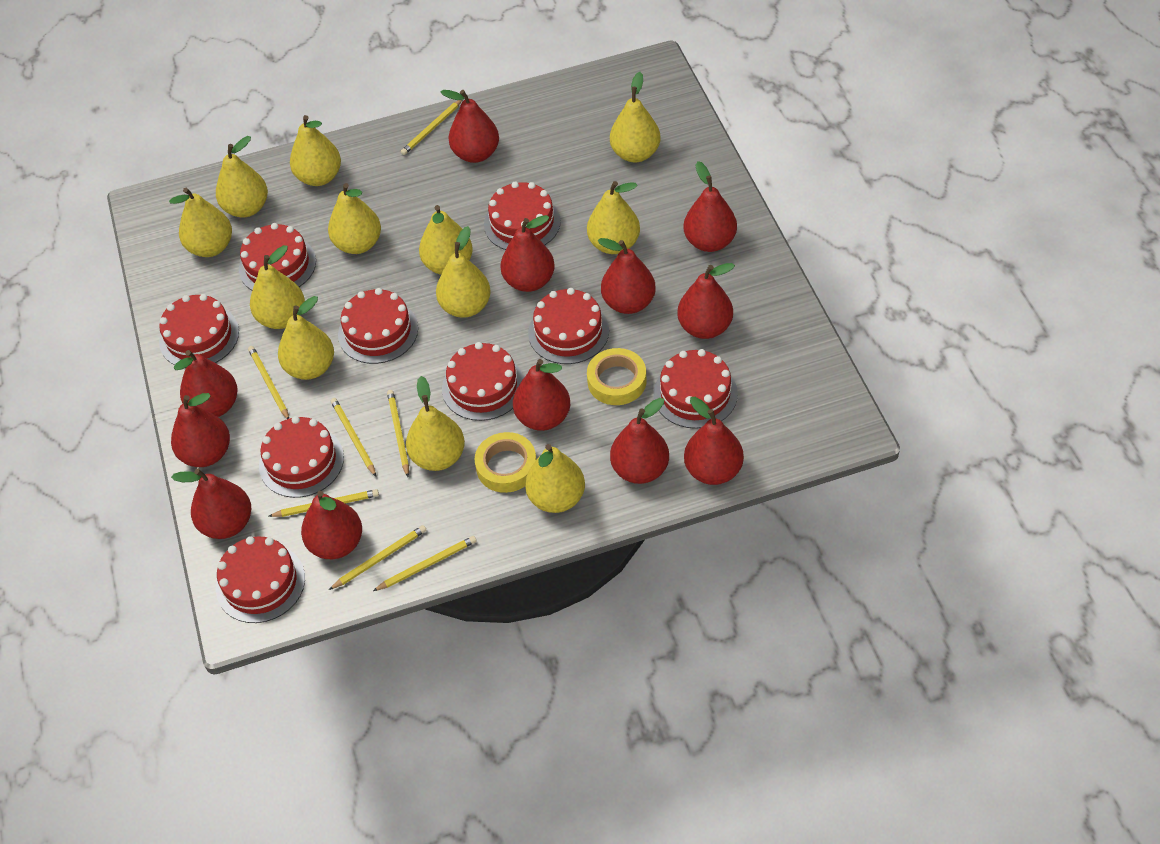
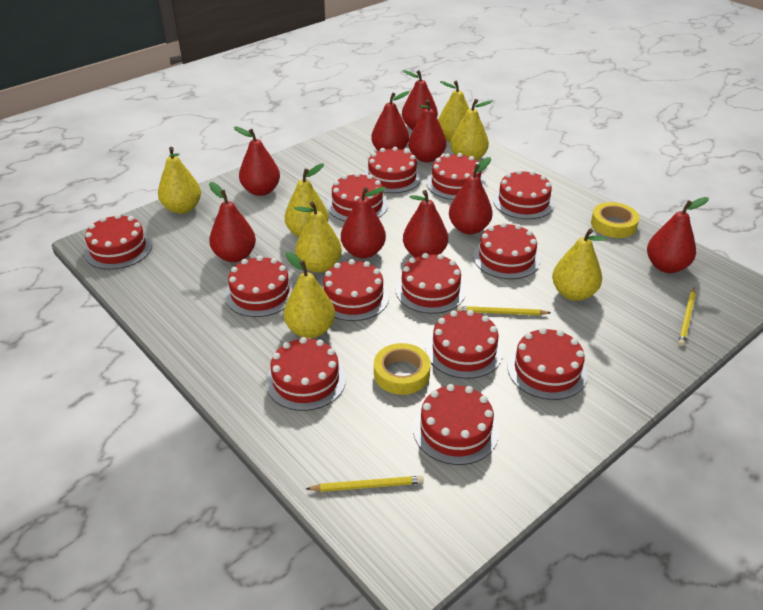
red cake: [159,294,239,365] [216,536,305,623] [239,223,316,290] [259,416,344,498] [338,288,418,364] [442,342,524,421] [484,182,561,250] [528,288,609,364] [653,349,738,429] = 9 -> [84,214,152,270] [225,255,295,317] [266,337,346,411] [322,259,389,321] [327,173,388,221] [364,147,421,193] [396,253,466,314] [413,384,499,465] [426,310,503,379] [427,153,485,200] [473,222,540,279] [493,170,554,219] [507,328,587,400] = 13
red pear: [171,393,230,467] [171,469,251,539] [174,350,238,417] [301,491,362,559] [441,90,499,163] [500,215,555,292] [513,359,570,431] [598,238,656,314] [610,398,669,484] [677,263,735,339] [683,161,737,252] [684,397,744,485] = 12 -> [209,182,256,262] [234,126,280,196] [341,187,386,258] [371,91,410,151] [402,70,438,130] [403,190,448,257] [408,99,446,162] [449,157,493,235] [647,197,709,273] = 9
yellow pear: [169,188,232,257] [216,136,268,218] [250,245,305,329] [278,296,334,380] [290,115,341,186] [328,183,381,254] [406,376,465,471] [419,205,473,274] [436,226,491,318] [525,444,585,513] [587,181,640,254] [610,72,661,163] = 12 -> [158,147,201,214] [284,251,335,338] [285,163,329,237] [295,201,342,273] [438,81,469,142] [450,99,493,160] [552,228,607,301] = 7
yellow pencil: [248,346,289,419] [269,489,379,517] [329,525,426,590] [331,398,376,477] [373,536,476,591] [387,390,409,477] [401,100,462,155] = 7 -> [306,476,423,492] [457,306,551,315] [678,288,696,346] = 3

